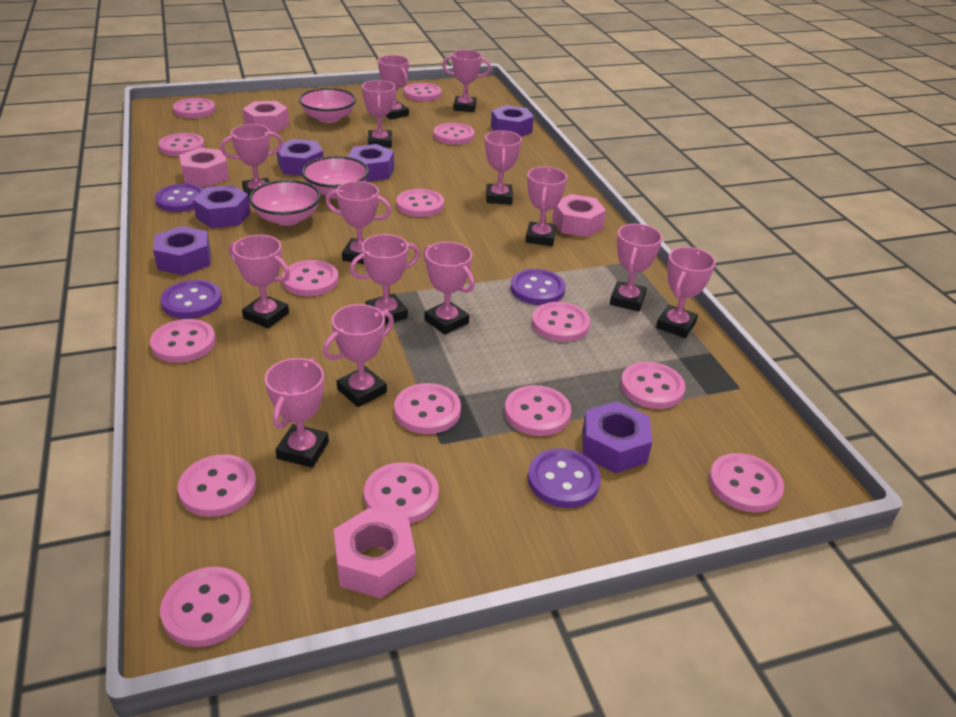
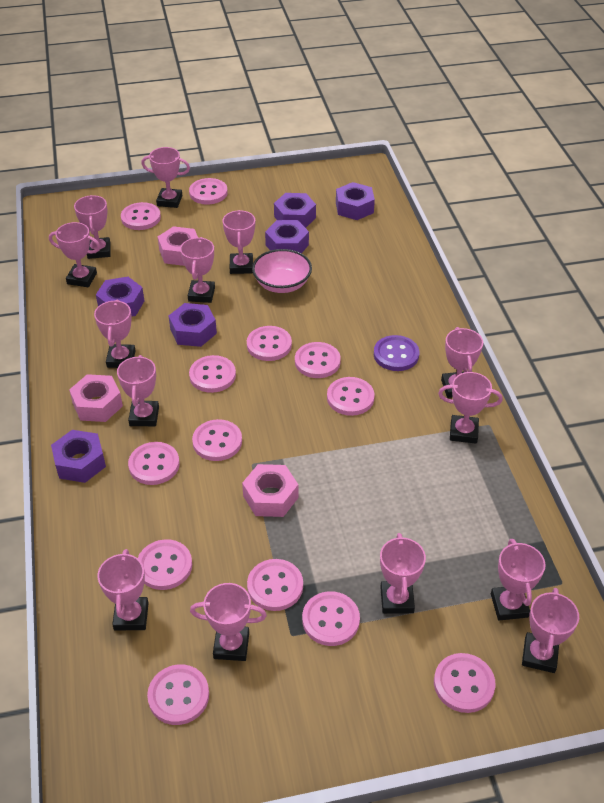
pink bowl: [249,180,321,226] [299,88,356,123] [302,156,369,199] = 3 -> [252,249,312,293] = 1
pink button: [150,319,216,363] [158,133,205,157] [160,567,251,647] [173,98,215,118] [178,454,257,517] [282,260,338,296] [364,462,439,524] [394,383,461,434] [396,189,444,217] [404,83,441,101] [434,123,474,145] [505,385,571,436] [532,302,590,342] [621,362,685,409] [709,453,784,513] = 15 -> [121,202,161,230] [128,442,180,485] [138,539,192,590] [147,664,209,725] [189,178,228,205] [189,355,236,393] [192,419,242,461] [247,326,292,361] [247,559,303,611] [295,342,341,378] [302,591,360,646] [327,377,375,416] [434,653,496,713] = 13
pink nut: [179,148,229,187] [242,101,289,133] [334,508,416,599] [552,194,606,237] = 4 -> [69,374,123,422] [158,226,198,266] [242,464,299,517] = 3
purple button: [155,184,203,212] [161,280,222,319] [511,269,566,305] [528,448,601,508] = 4 -> [374,335,419,371] = 1

